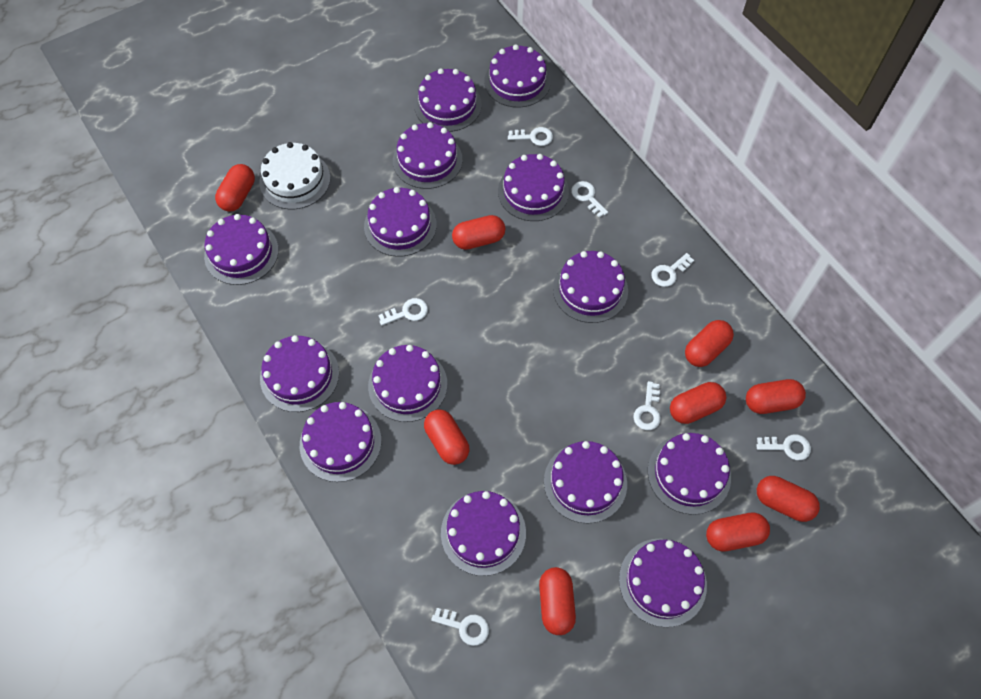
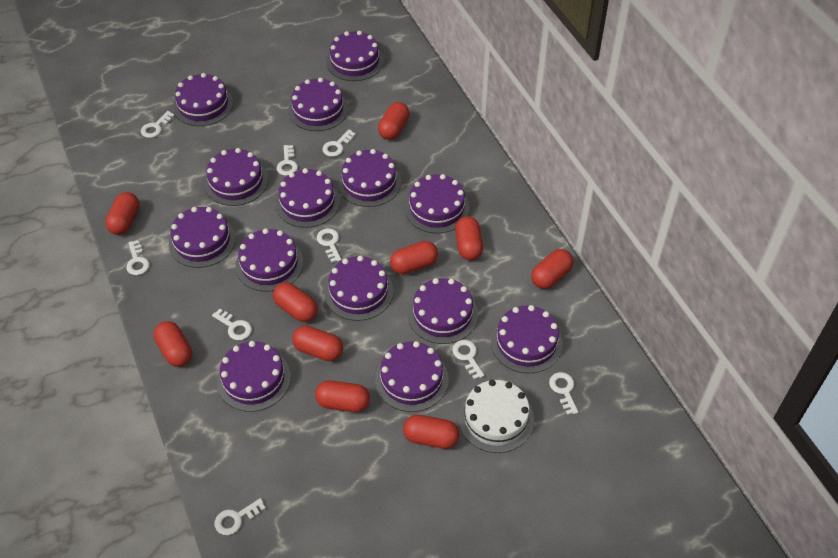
red capsule: [215,164,255,212] [424,409,470,465] [452,215,505,250] [539,567,576,635] [670,382,726,424] [685,320,734,367] [706,512,770,552] [746,379,806,414] [757,476,820,522] = 9 -> [105,192,140,235] [154,321,192,367] [273,282,318,322] [292,325,343,361] [315,380,370,412] [378,102,410,140] [390,241,438,274] [403,415,459,449] [455,216,483,260] [531,249,573,289] = 10
white key: [378,298,428,325] [431,608,489,646] [508,127,553,146] [571,181,608,218] [633,381,661,430] [651,253,694,287] [756,434,811,460] = 7 -> [126,240,149,275] [141,111,175,138] [212,309,252,340] [215,498,266,535] [277,145,298,176] [317,228,341,263] [322,130,356,157] [452,340,484,380] [549,372,578,415] = 9

